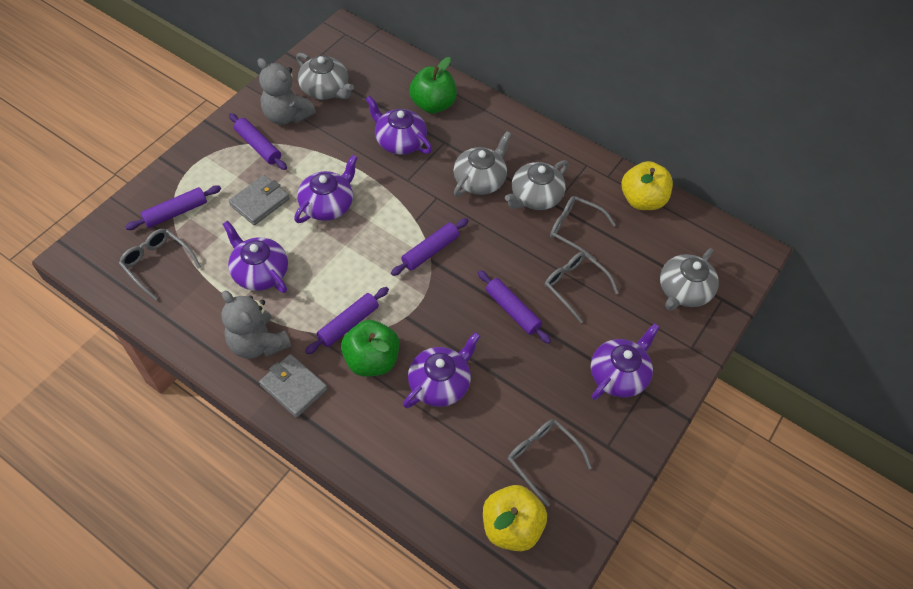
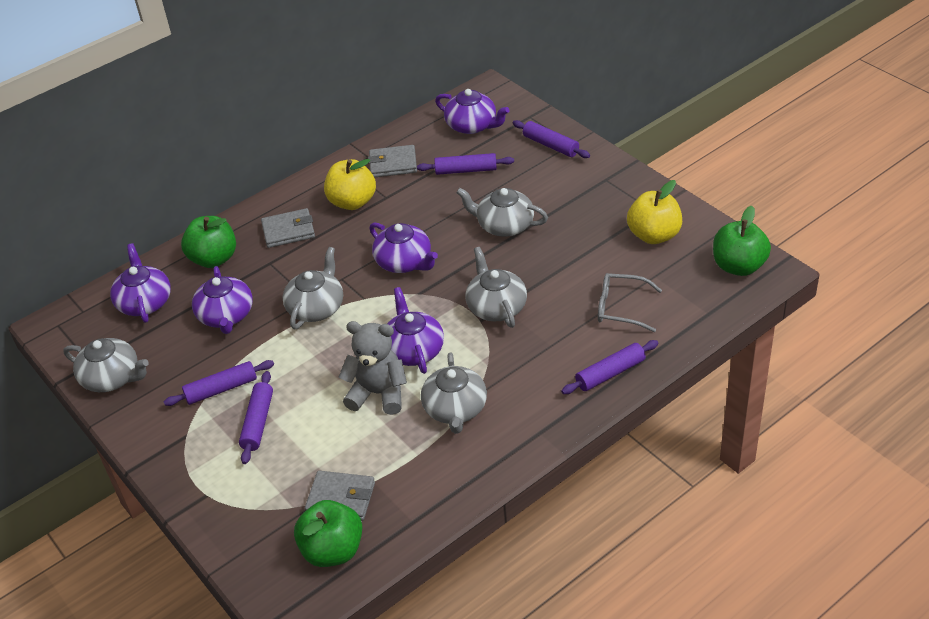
green apple: [341,320,400,377] [409,57,457,114] = 2 -> [181,216,236,268] [294,500,362,567] [713,206,771,276] = 3
grey glasses: [119,229,201,301] [508,419,592,507] [545,252,619,323] [550,196,616,261] = 4 -> [598,273,662,332] = 1
grey teapot: [296,53,354,100] [454,131,511,197] [505,160,568,210] [660,248,719,310] = 4 -> [63,338,149,392] [283,247,343,329] [421,352,487,434] [456,188,548,237] [466,247,527,328] = 5
grey teddy bear: [221,291,291,359] [257,58,316,125] = 2 -> [339,321,407,415] = 1
grey wallet: [229,175,289,225] [259,354,328,418] = 2 -> [261,208,315,248] [305,471,375,521] [368,145,417,177] = 3

